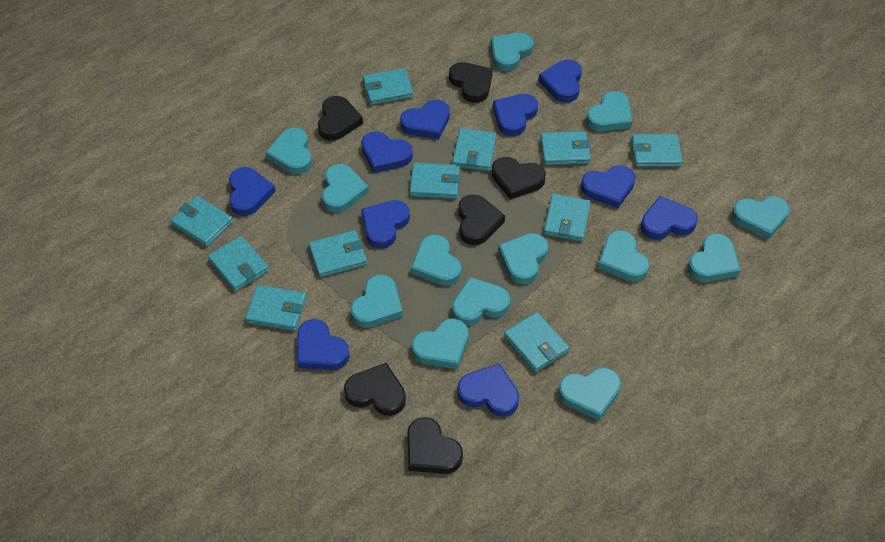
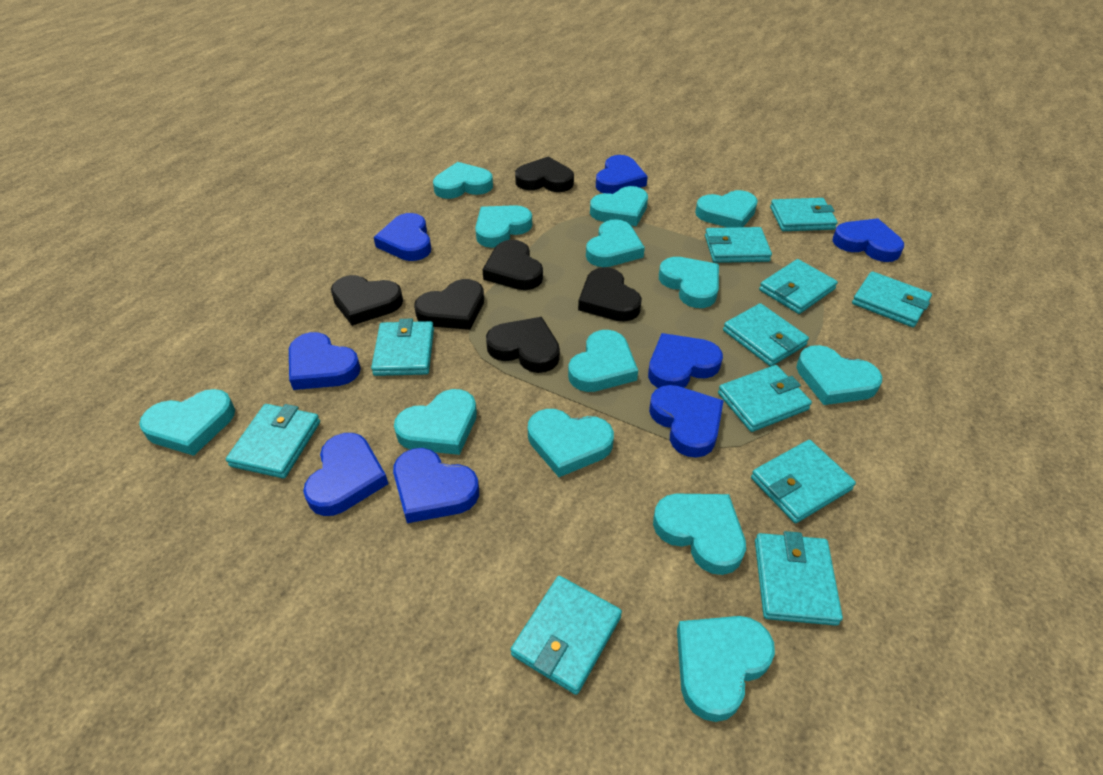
blue heart: [229,167,276,216] [297,319,350,370] [361,131,413,173] [361,200,410,248] [400,100,450,139] [457,363,519,417] [493,94,538,136] [538,60,582,103] [581,165,636,208] [641,196,698,240] = 10 -> [289,332,361,390] [303,433,388,516] [374,213,431,261] [393,448,479,523] [596,155,648,194] [648,333,723,388] [649,385,724,458] [832,218,904,262] = 8

